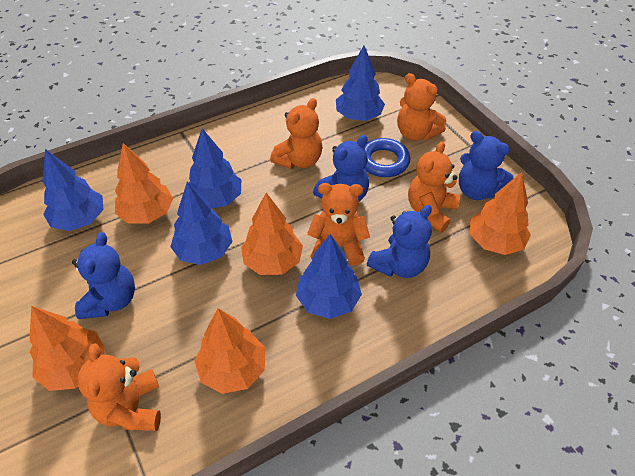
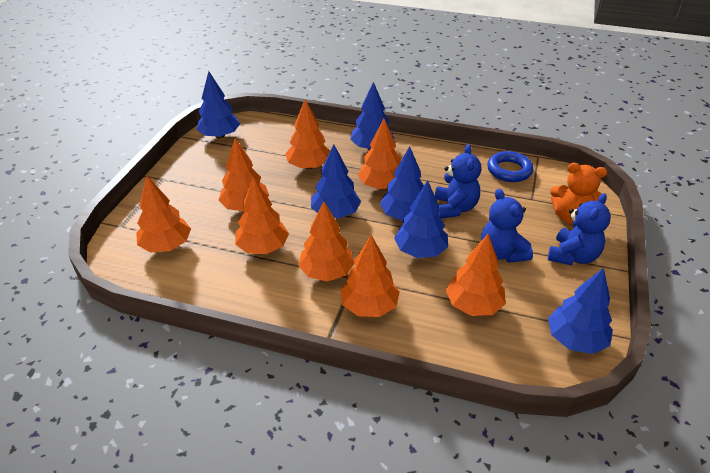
blue teddy bear: [72,232,135,319] [313,135,369,202] [367,205,432,278] [459,131,514,200] = 4 -> [435,144,481,219] [481,189,533,263] [548,193,611,265] = 3
blue tree: [42,149,104,231] [170,182,233,265] [189,128,241,208] [296,234,362,319] [336,46,385,121] = 5 -> [196,71,240,139] [311,144,361,218] [350,82,395,150] [380,146,424,221] [394,180,448,258] [548,268,613,354] = 6
orange teddy bear: [77,343,161,431] [270,98,322,169] [307,183,370,265] [397,73,446,141] [408,141,460,232] = 5 -> [550,163,607,225] = 1
orange tree: [30,306,105,391] [115,143,173,224] [195,308,265,394] [241,193,303,275] [470,172,531,255] = 5 -> [136,175,191,252] [219,138,269,211] [235,177,289,254] [285,100,330,169] [298,201,355,281] [340,235,400,317] [358,118,401,189] [446,234,506,316] = 8

